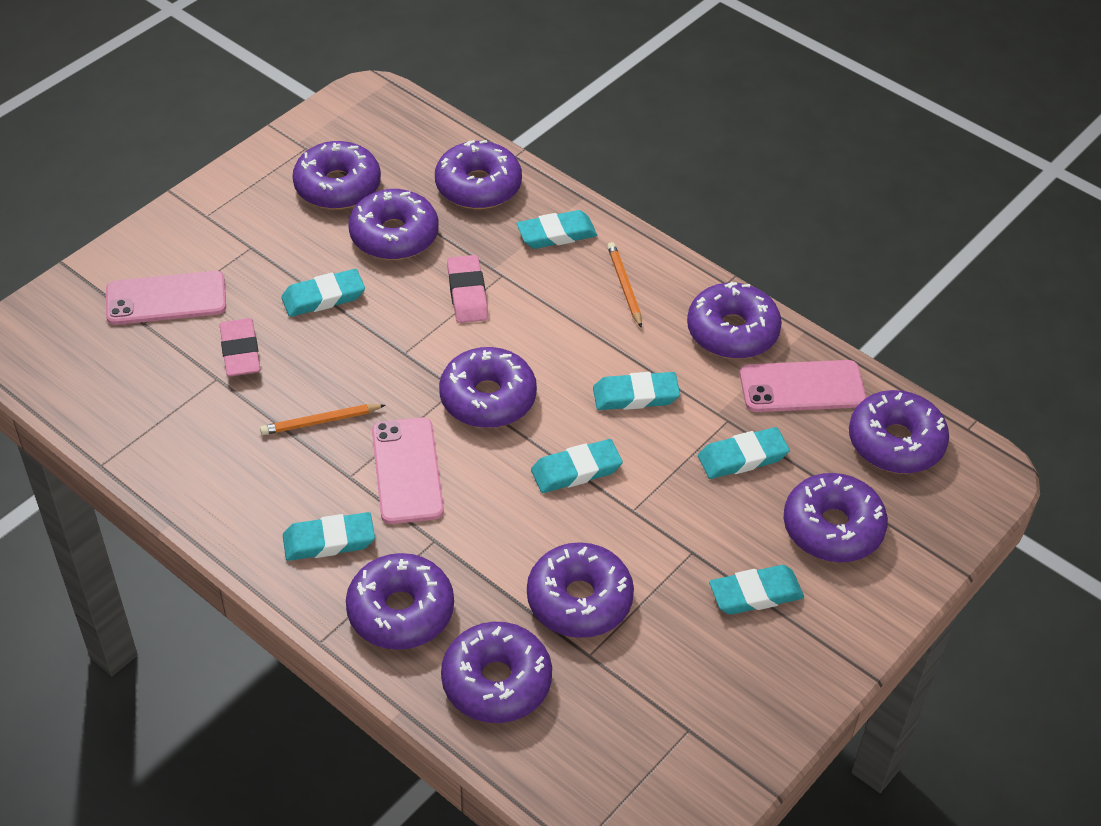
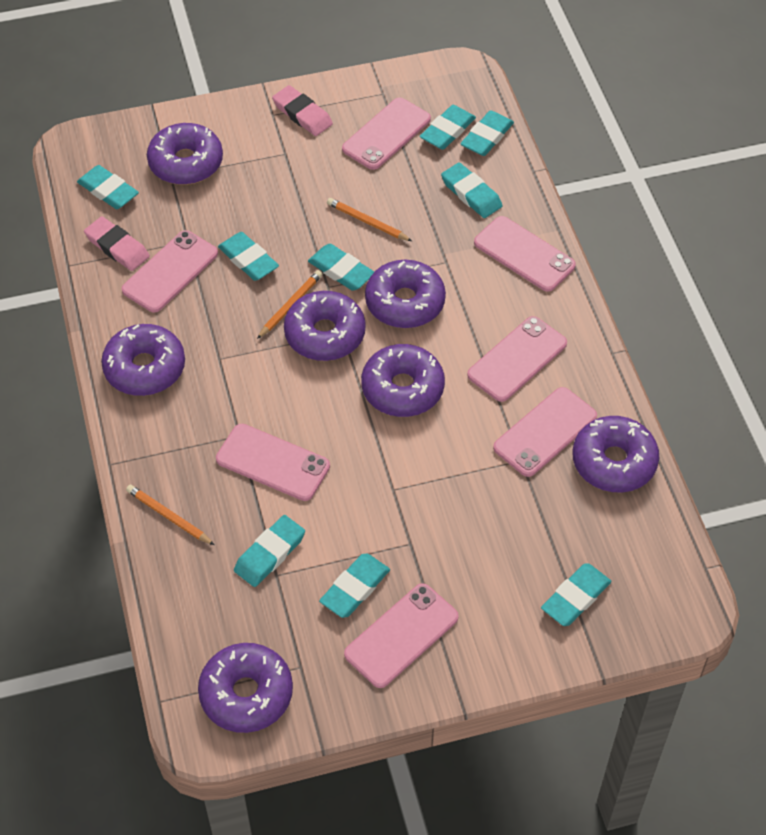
orange pencil: [260,404,385,435] [607,242,642,328] = 2 -> [126,485,214,545] [257,270,322,339] [327,198,412,241] = 3
pink phone: [106,271,226,325] [372,417,444,524] [740,360,867,412] = 3 -> [122,230,218,312] [216,424,330,501] [342,98,431,170] [344,583,459,688] [467,316,567,402] [474,216,576,292] [493,387,597,477] = 7
purple donut: [293,141,381,209] [346,553,454,650] [348,189,439,260] [435,140,522,209] [439,347,537,428] [441,622,552,723] [527,542,634,638] [687,282,782,359] [783,473,888,562] [849,390,949,474] = 10 -> [101,324,185,396] [147,123,223,185] [198,643,293,733] [284,291,366,361] [361,344,445,417] [365,260,446,328] [572,416,659,492] = 7
turquoise eraser: [281,269,365,317] [283,512,375,561] [517,210,597,249] [531,439,623,493] [593,372,680,410] [698,427,790,479] [709,565,804,615] = 7 -> [77,165,139,209] [218,232,279,281] [234,515,305,587] [308,244,374,291] [319,554,390,618] [420,105,476,150] [441,162,502,218] [460,110,514,156] [541,563,611,626] = 9

